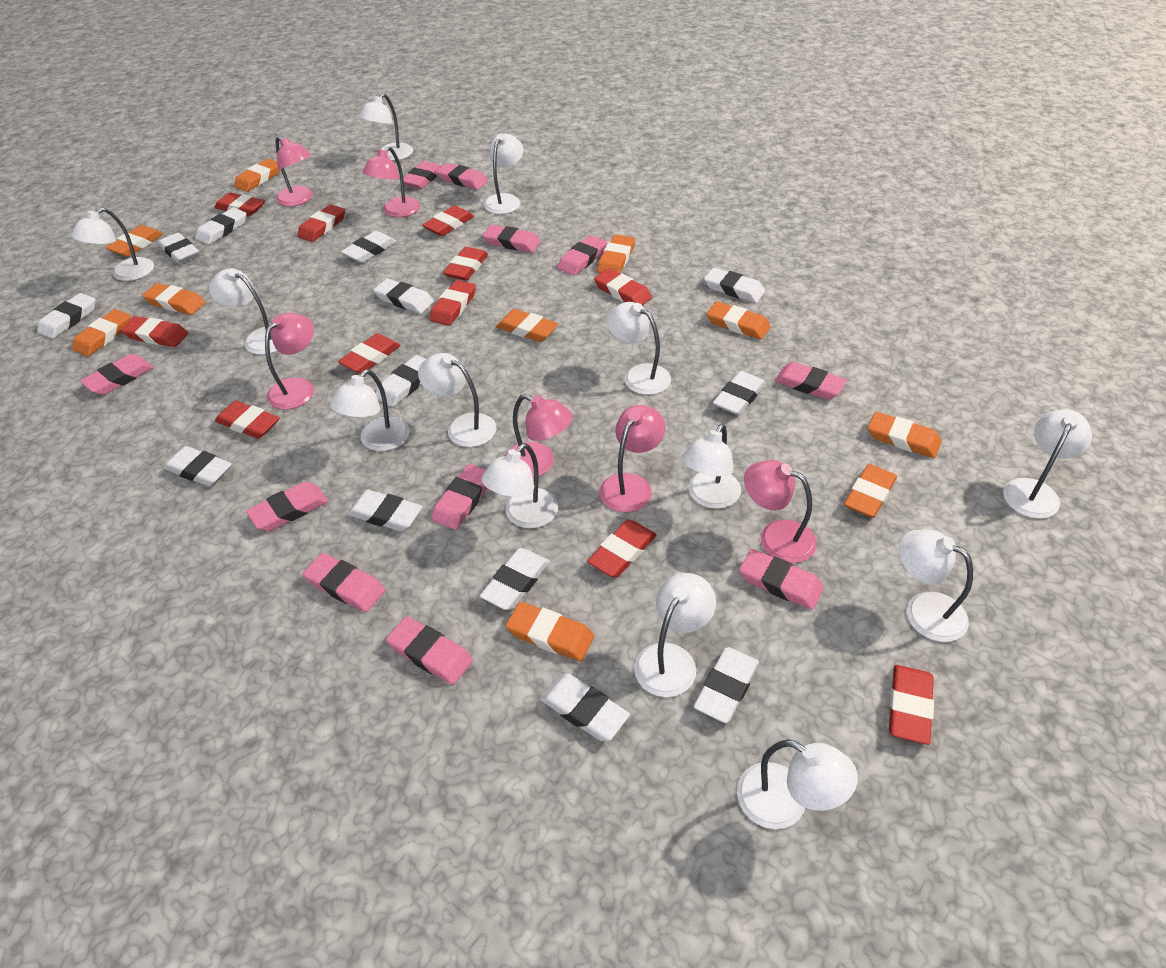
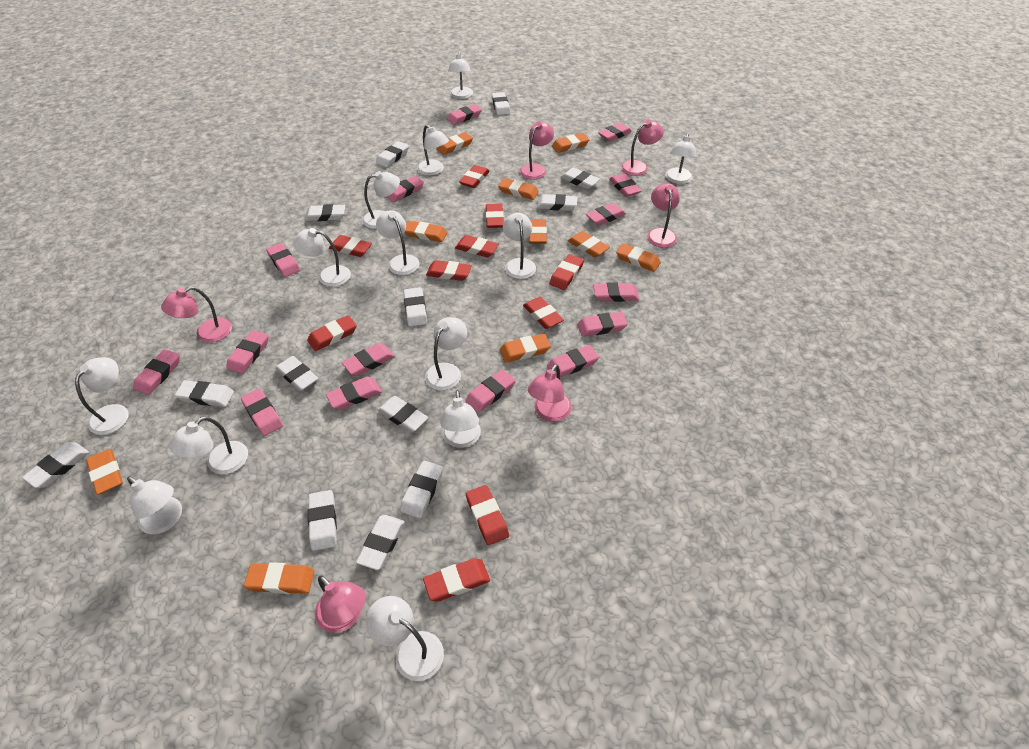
pink eraser: [80,354,154,395] [246,482,328,531] [303,553,385,612] [386,616,473,685] [403,161,442,189] [432,464,488,530] [436,163,488,190] [483,225,541,253] [558,235,607,276] [739,549,824,610] [774,362,847,400] = 11 -> [133,349,180,395] [226,330,268,374] [241,388,283,436] [266,243,300,277] [326,377,382,410] [342,343,395,376] [387,176,424,202] [447,104,482,125] [465,369,516,412] [547,345,599,377] [577,312,628,337] [586,203,626,226] [593,282,639,302] [598,123,632,142] [609,173,641,197] = 15
red eraser: [121,316,188,347] [214,192,265,216] [215,401,279,439] [297,204,345,242] [338,333,401,374] [422,206,474,236] [430,280,476,326] [443,247,488,281] [587,520,656,578] [594,269,652,305] [889,665,934,745] = 11 -> [307,315,357,351] [329,235,372,257] [423,558,490,601] [426,260,472,281] [455,235,499,257] [459,165,490,188] [466,485,509,545] [486,204,504,228] [523,297,564,329] [549,254,584,290] = 10

